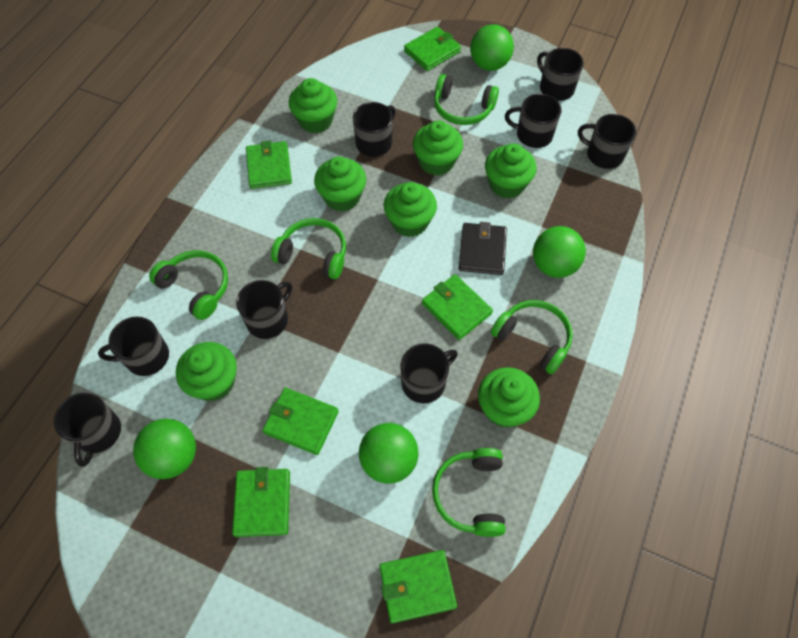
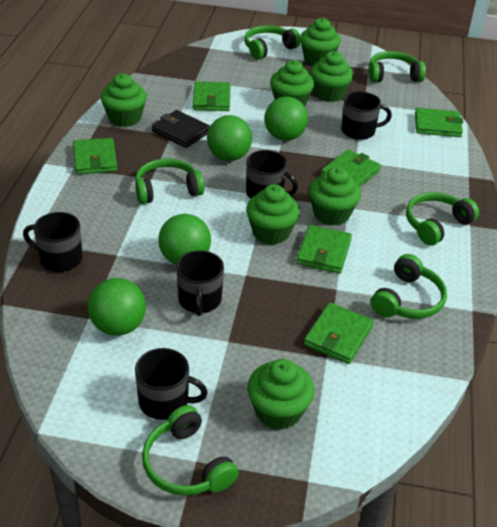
black mug: [54,392,121,467] [98,317,169,376] [236,280,292,339] [353,102,395,157] [400,343,458,403] [505,94,561,148] [537,48,584,101] [578,114,636,169] = 8 -> [23,212,83,272] [135,348,208,420] [176,250,224,316] [246,150,298,199] [341,91,392,140] = 5
green headphones: [149,250,228,320] [271,218,346,279] [432,448,506,537] [434,74,499,125] [491,300,573,374] = 5 -> [135,158,205,204] [142,405,239,496] [244,25,301,60] [369,51,426,83] [371,254,447,319] [406,192,479,246] = 6

